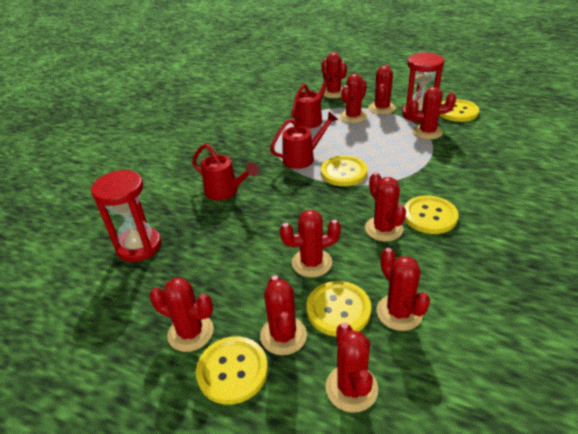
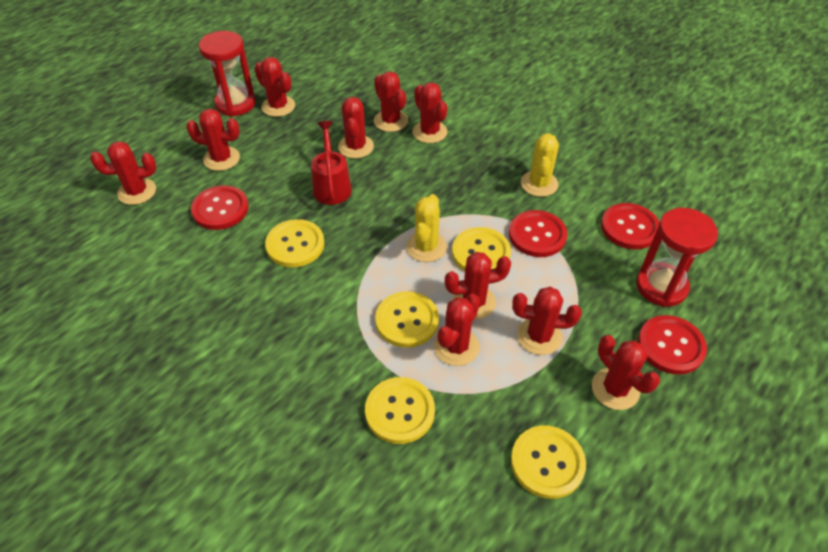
red button: none = 0 -> [191,185,249,230] [509,210,567,257] [601,203,660,249] [638,315,707,374] = 4
red watering can: [192,144,259,200] [270,111,338,169] [291,74,333,129] = 3 -> [311,121,352,205] = 1
yellow cactus: none = 0 -> [406,194,447,262] [521,133,559,197] = 2

